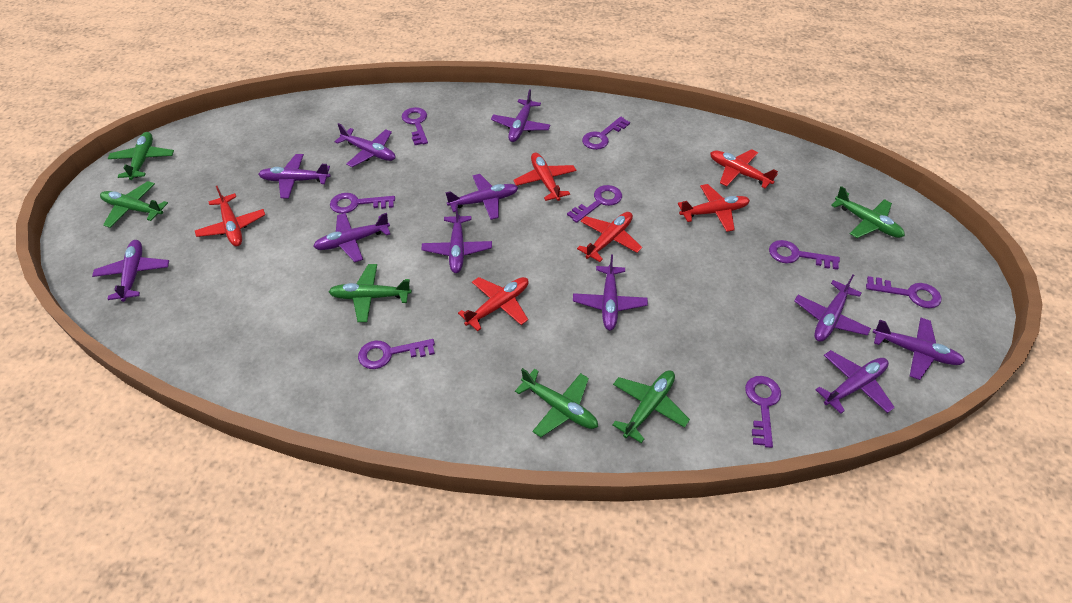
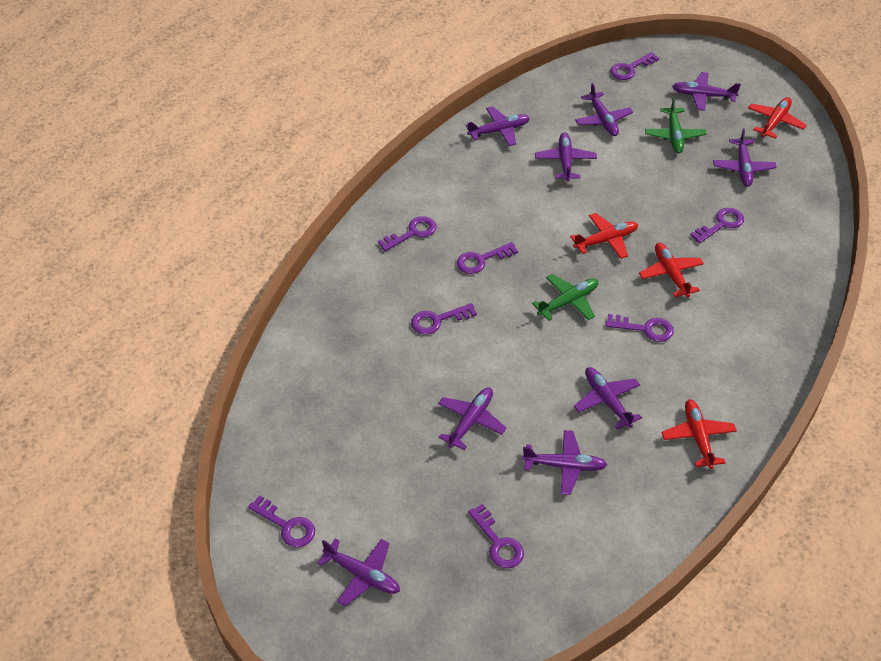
green plane: [100,181,168,228] [108,132,174,180] [328,264,412,322] [515,368,598,437] [612,370,690,443] [831,186,905,238] = 6 -> [532,274,598,321] [645,97,706,153] = 2
purple plane: [92,240,169,302] [258,154,330,198] [313,213,390,262] [335,123,395,167] [421,204,492,273] [445,174,518,220] [491,89,550,142] [573,255,648,330] [794,274,871,342] [815,350,895,414] [872,318,965,380] = 11 -> [317,538,400,607] [438,388,506,450] [465,106,530,146] [522,430,607,495] [535,132,597,181] [574,367,642,430] [575,83,633,136] [672,72,741,111] [713,128,776,187] = 9
red plane: [195,186,265,246] [458,277,529,331] [513,153,577,201] [577,212,642,262] [678,184,750,232] [710,149,778,188] = 6 -> [570,213,638,259] [639,243,704,297] [662,399,736,469] [748,97,807,139] = 4

